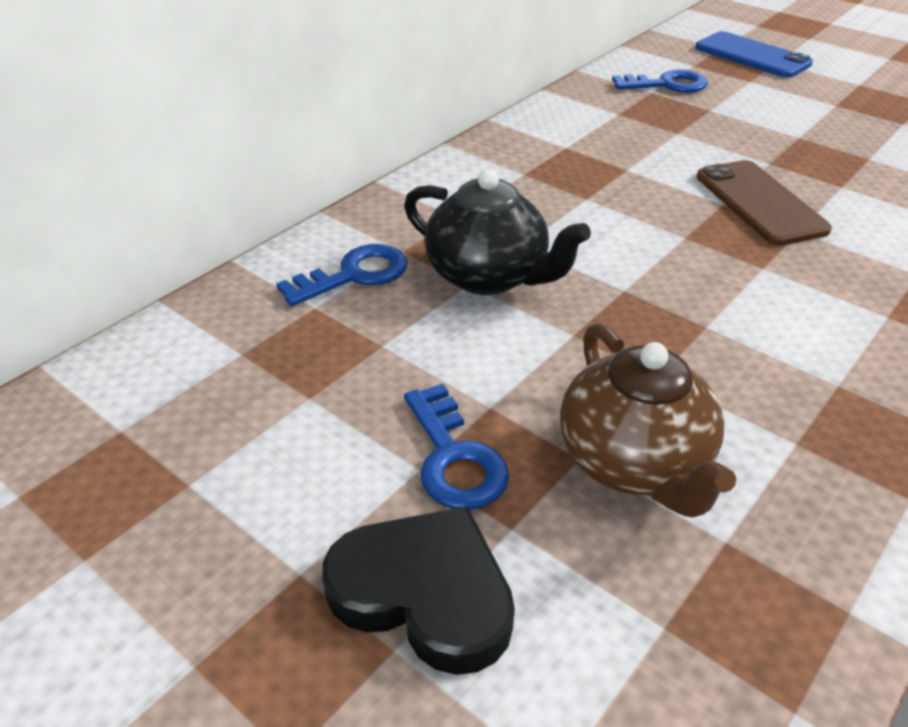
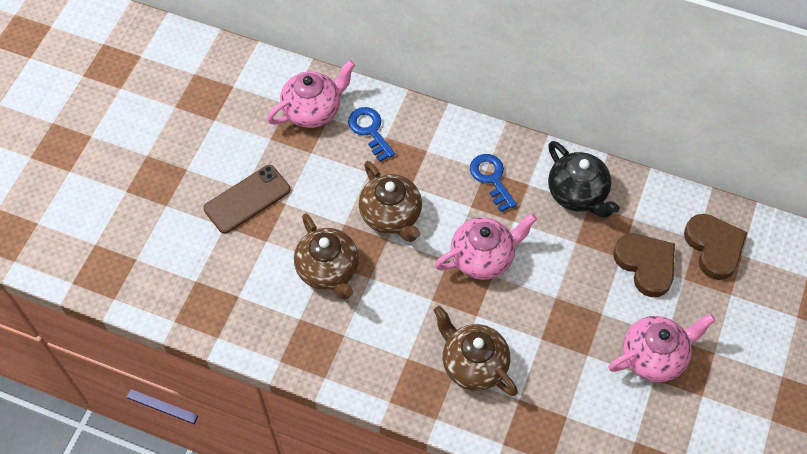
black heart: [322,506,515,675] = 1 -> none = 0
blue key: [276,244,408,306] [404,384,509,510] [612,69,708,93] = 3 -> [348,107,395,162] [470,154,517,212] = 2
blue phone: [695,31,813,78] = 1 -> none = 0
brown heart: none = 0 -> [613,234,675,297] [684,214,747,280] = 2
brown teapot: [560,323,736,517] = 1 -> [294,213,359,300] [359,161,422,242] [434,306,518,396] = 3
pink teapot: none = 0 -> [267,60,355,128] [435,213,537,280] [608,314,716,382] = 3

